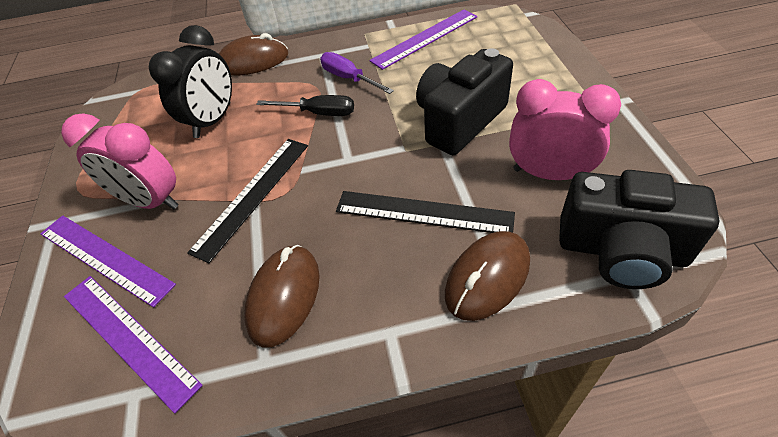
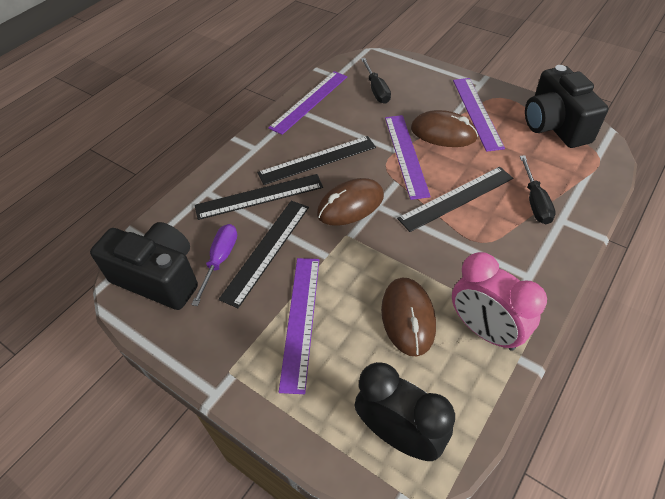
black ruler: [187,139,308,263] [336,191,515,233] = 2 -> [195,174,323,220] [219,201,309,308] [257,136,376,185] [397,167,513,232] = 4
black screwdriver: [256,95,354,116] = 1 -> [361,58,391,104] [520,155,556,224] = 2
pink clock: [61,113,179,209] [509,79,621,180] = 2 -> [452,252,547,351] = 1
purple ruler: [40,215,176,308] [64,276,203,413] [369,9,477,70] = 3 -> [268,71,347,135] [279,258,319,394] [385,115,431,200] [453,78,505,152] = 4

